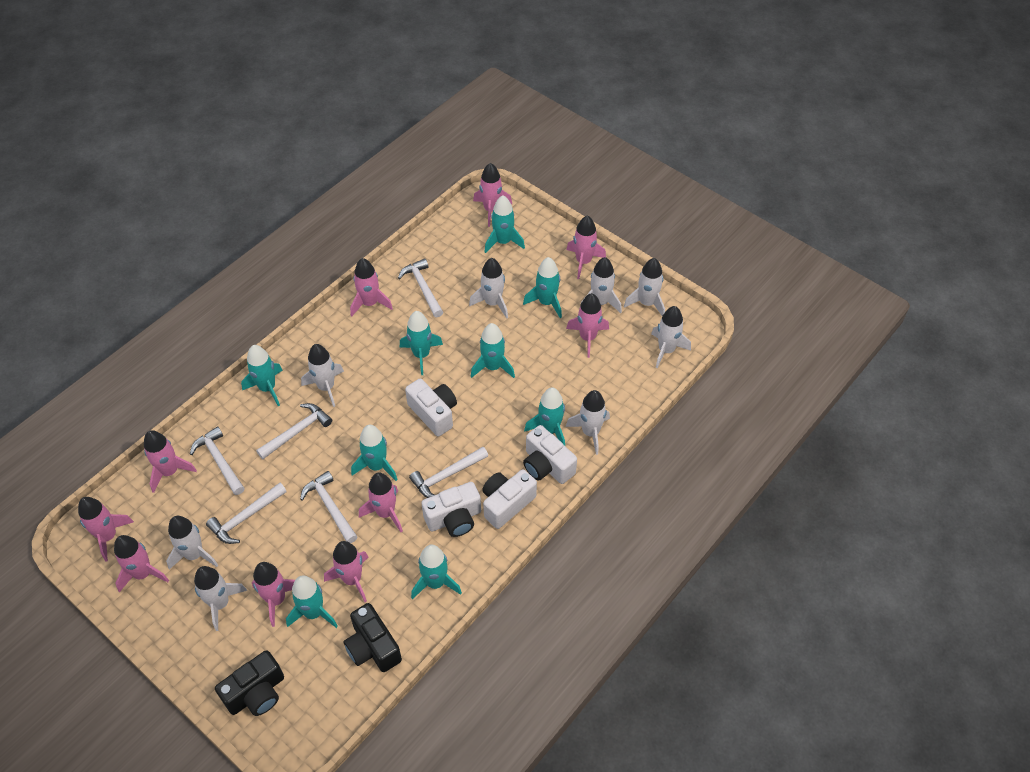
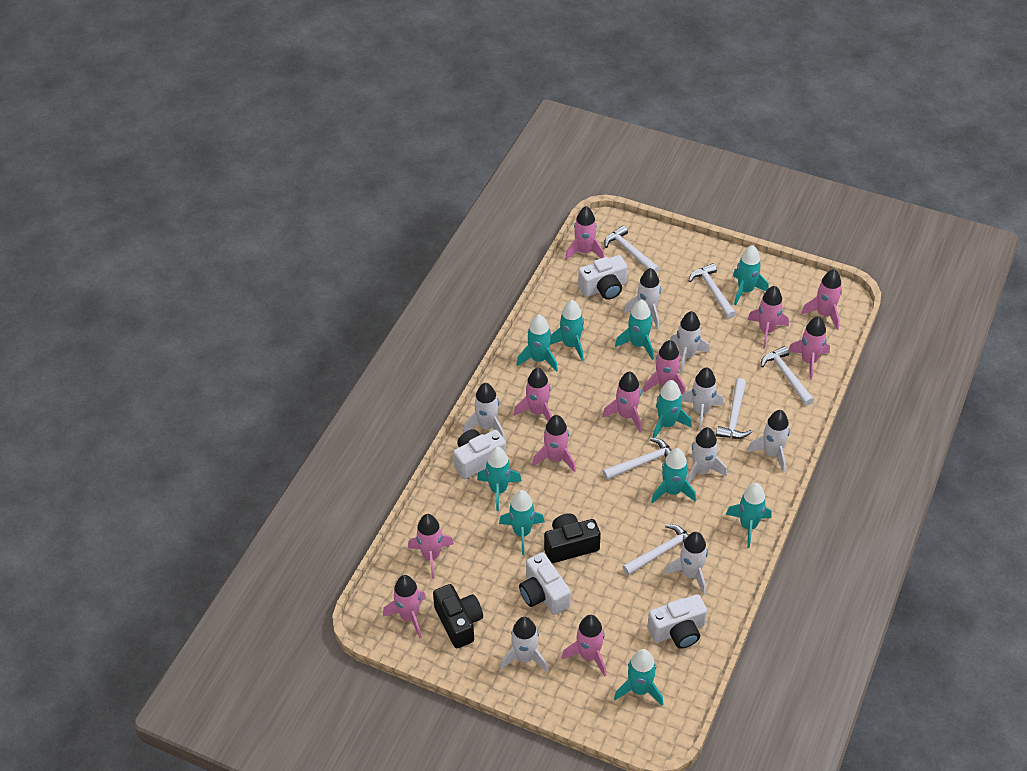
pink rocket: [78,497,134,562] [114,535,169,592] [144,430,197,493] [252,562,295,627] [324,541,368,602] [350,258,393,317] [359,473,403,532] [473,163,512,227] [566,215,606,279] [566,293,609,358] = 10 -> [383,575,426,638] [408,514,454,579] [514,368,552,421] [532,415,576,472] [562,615,606,677] [565,206,604,260] [602,372,642,432] [643,340,686,394] [748,286,789,349] [788,316,830,380] [801,269,842,330] = 11
turquoise rocket: [241,345,283,406] [286,576,338,628] [351,425,398,481] [400,311,443,375] [411,545,462,599] [471,323,515,378] [484,195,525,253] [523,257,562,318] [524,387,565,446] = 9 -> [477,447,522,511] [499,490,544,555] [516,315,558,372] [550,300,584,361] [614,649,663,706] [615,300,654,360] [651,448,696,504] [652,380,692,438] [726,483,772,548] [733,245,769,306] = 10

